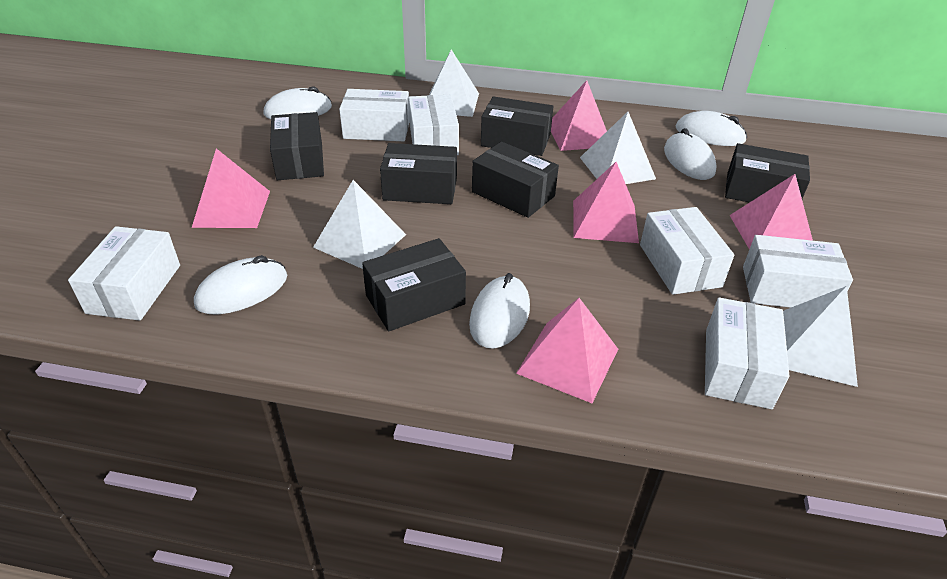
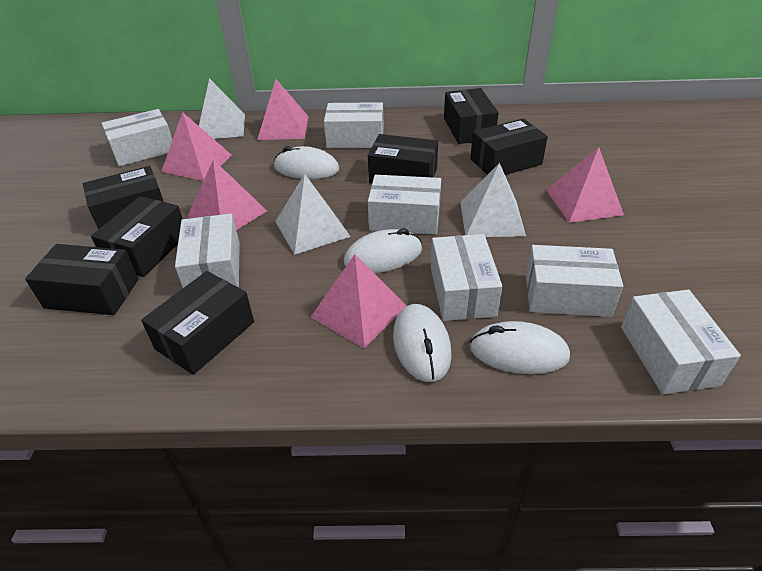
black box: [270,112,324,180] [362,238,466,331] [380,143,457,204] [472,142,559,218] [481,96,554,156] [725,143,810,203] = 6 -> [25,244,139,315] [83,166,164,230] [91,196,183,277] [141,271,254,375] [368,134,438,184] [444,88,499,144] [470,118,548,175] = 7
white box: [68,226,180,321] [339,89,410,141] [408,95,459,155] [640,207,734,295] [705,297,789,409] [743,235,853,308] = 6 -> [102,109,172,167] [175,214,240,288] [324,102,384,148] [368,175,441,235] [431,234,503,321] [526,245,623,317] [621,290,741,394] = 7
white mouse: [194,255,287,314] [263,86,332,119] [469,273,530,349] [664,128,717,180] [676,111,747,146] = 5 -> [274,146,339,179] [344,228,422,273] [393,304,452,382] [470,321,570,374] = 4
white pyramid: [313,180,406,269] [429,49,479,117] [580,112,656,184] [783,286,858,387] = 4 -> [199,78,245,139] [275,174,351,255] [460,163,526,237] = 3

